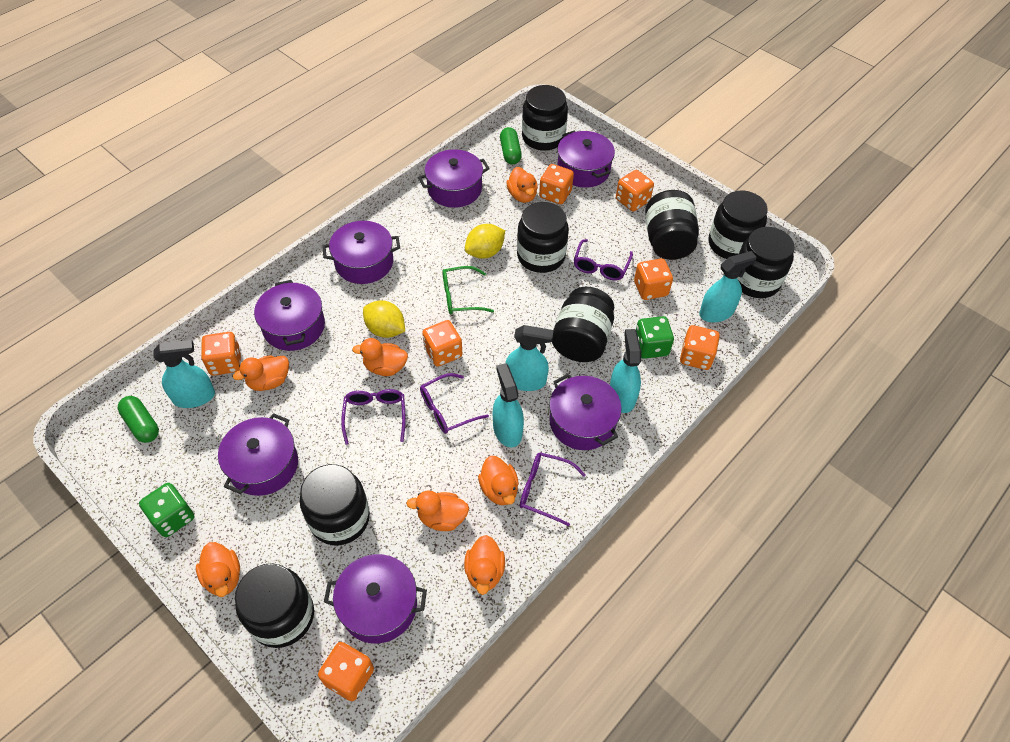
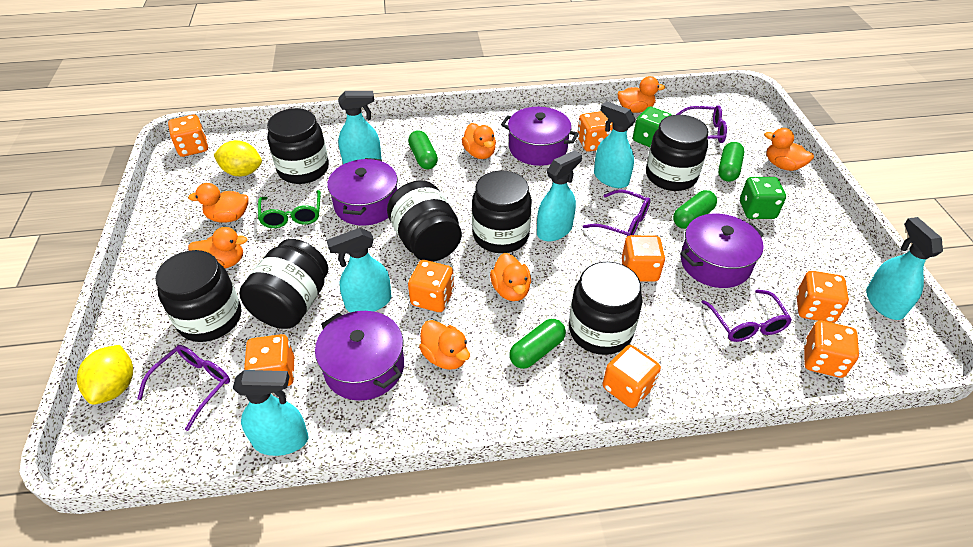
black jar: [235,563,314,648] [300,464,370,545] [517,202,569,273] [522,85,568,151] [552,287,614,362] [645,190,699,260] [708,191,768,259] [737,227,795,298] = 8 -> [155,250,241,342] [239,239,328,329] [267,108,329,184] [387,180,462,262] [472,171,532,253] [569,262,642,355] [646,115,708,191] = 7
green capsule: [118,396,159,443] [500,127,522,164] = 2 -> [408,130,438,170] [509,319,566,369] [673,190,717,229] [718,142,744,182] = 4
orange dice: [201,332,241,376] [318,642,374,701] [422,320,462,367] [539,164,574,204] [616,170,654,211] [634,258,673,300] [680,325,720,370] = 7 -> [168,115,208,157] [244,334,294,386] [408,260,454,312] [577,111,613,152] [603,345,661,408] [621,235,665,282] [796,271,849,323] [804,321,859,378] = 8
purple pot: [218,413,298,496] [254,280,325,351] [322,221,400,284] [324,554,427,644] [418,149,490,208] [549,374,622,450] [557,130,615,188] = 7 -> [315,311,404,401] [327,158,398,226] [501,107,579,166] [680,214,764,288] = 4
turquoise spray bottle: [154,340,215,408] [493,363,524,447] [506,325,553,391] [610,329,641,413] [699,251,757,322] = 5 -> [233,370,308,456] [326,228,391,312] [338,91,382,164] [537,150,582,242] [594,101,636,188] [866,217,943,320] = 6

